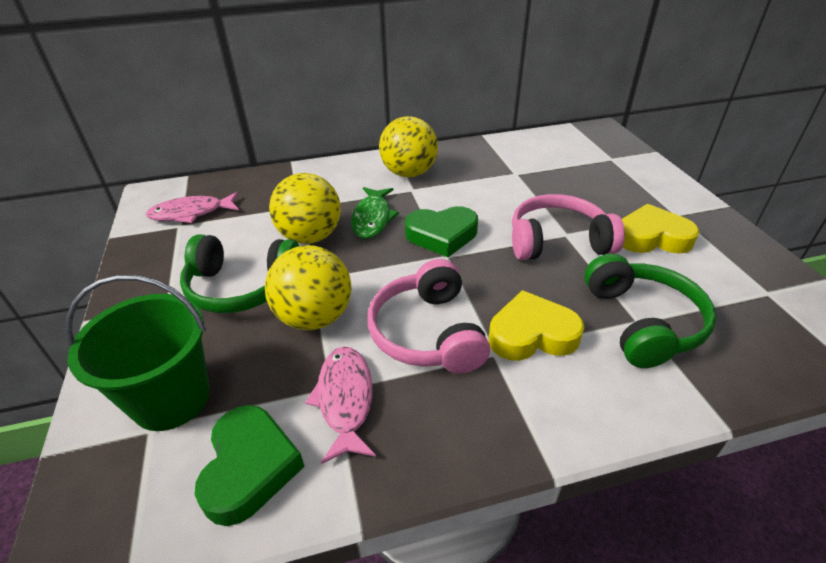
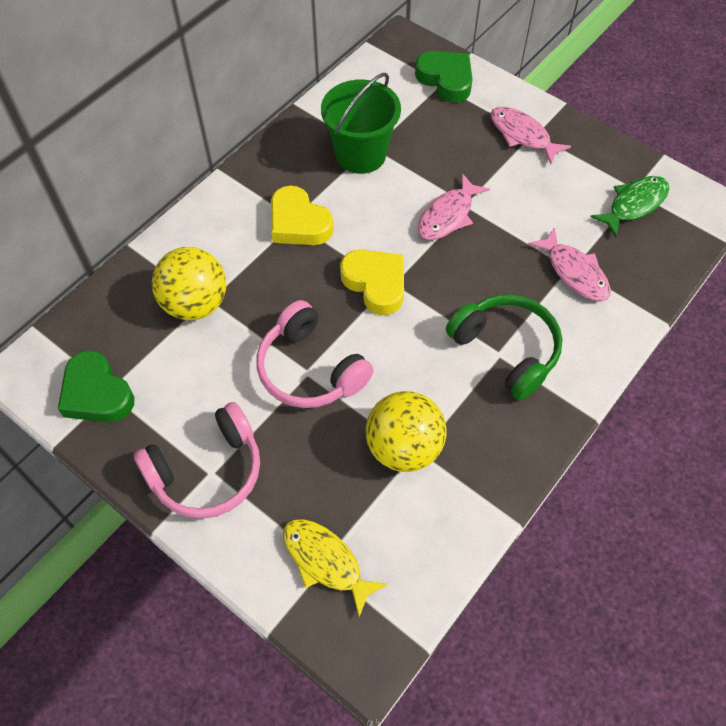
green headphones: [180,234,299,313] [584,254,716,368] = 2 -> [446,294,563,400] = 1
pink fish: [146,192,239,223] [305,347,376,464] = 2 -> [418,173,490,240] [491,107,571,165] [528,227,611,301] = 3
yellow ball: [265,245,351,330] [269,173,341,244] [379,116,438,177] = 3 -> [152,247,226,320] [366,391,446,472] = 2
yellow fish: none = 0 -> [283,519,388,617] = 1

